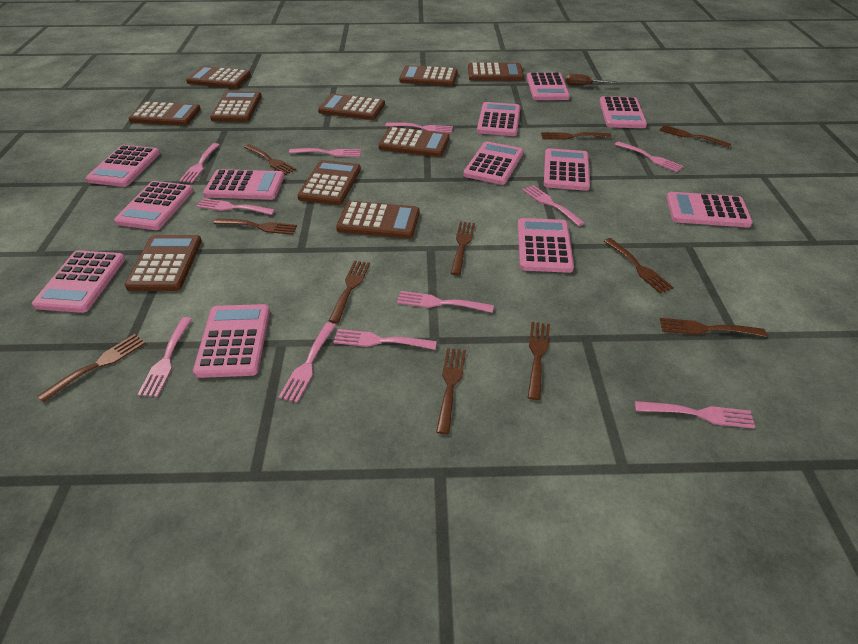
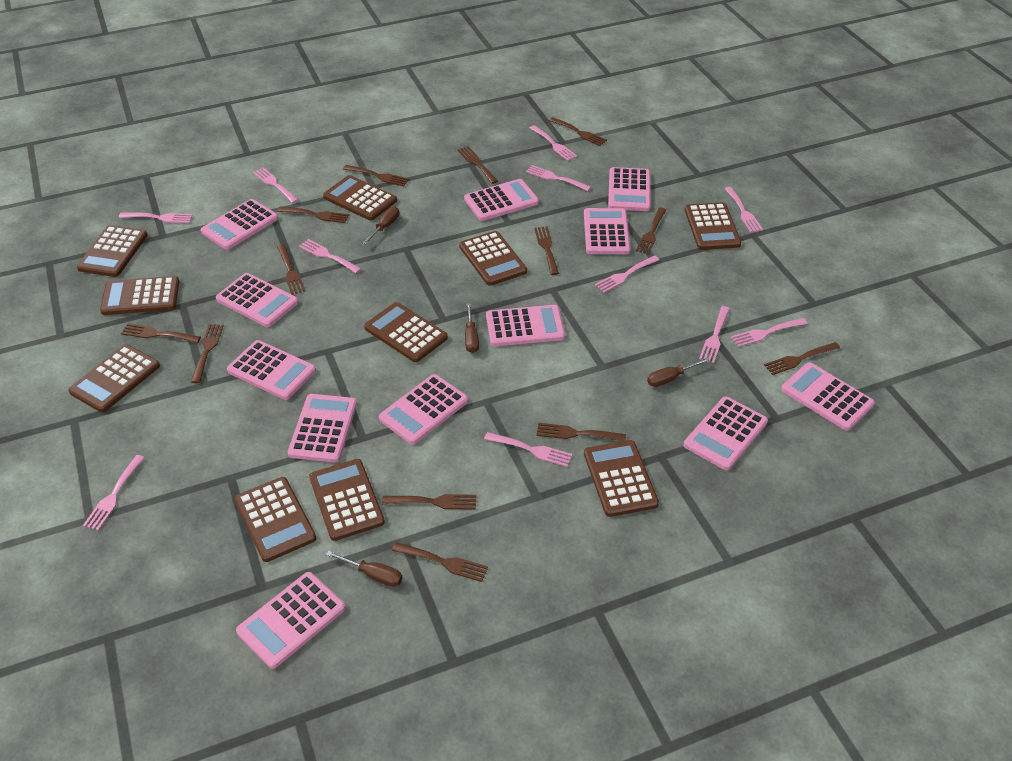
brown fork: [38,334,146,403] [213,218,297,235] [244,144,296,175] [329,261,370,323] [436,348,466,434] [451,222,475,275] [528,322,550,400] [541,132,611,140] [604,238,674,294] [659,125,731,148] [660,318,767,337] = 11 -> [121,323,201,343] [191,324,224,383] [277,207,349,223] [277,244,305,295] [343,165,409,186] [382,494,476,510] [392,542,488,582] [457,146,498,184] [534,226,559,275] [537,423,626,441] [549,117,607,146] [636,208,666,254] [764,342,840,375] = 13
brown screwdriver: [565,74,617,85] = 1 -> [326,551,403,587] [363,206,399,244] [465,303,479,353] [647,358,710,387] = 4

